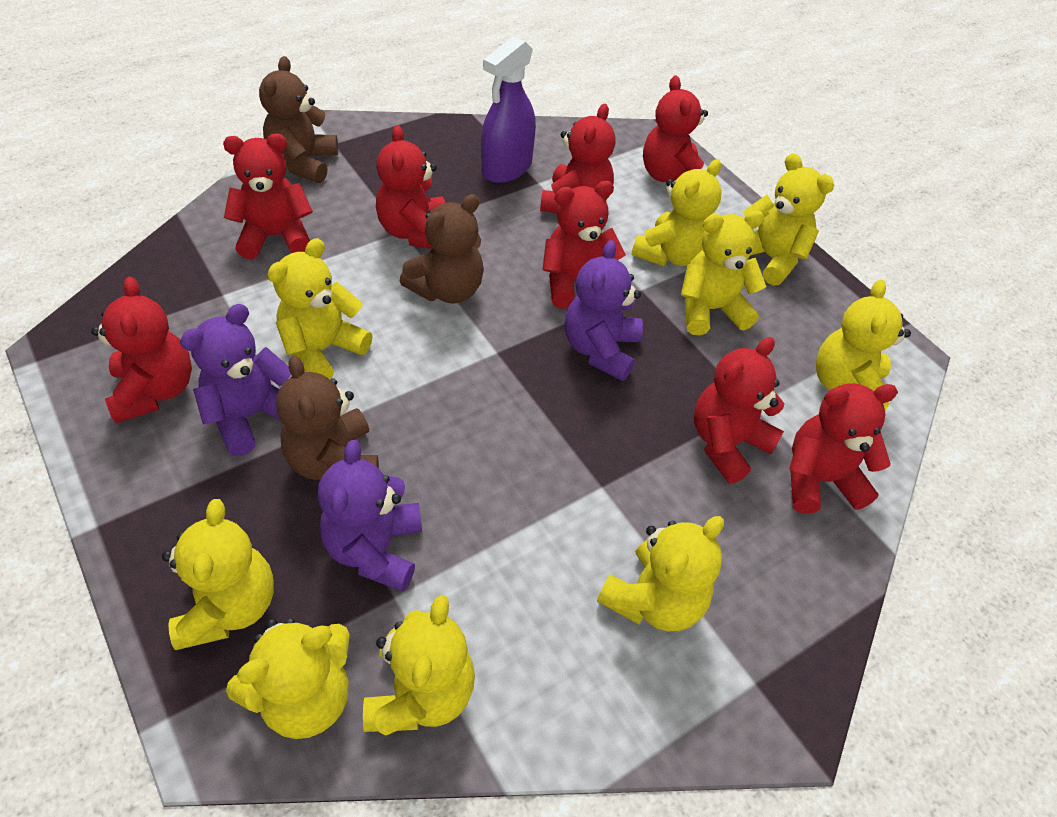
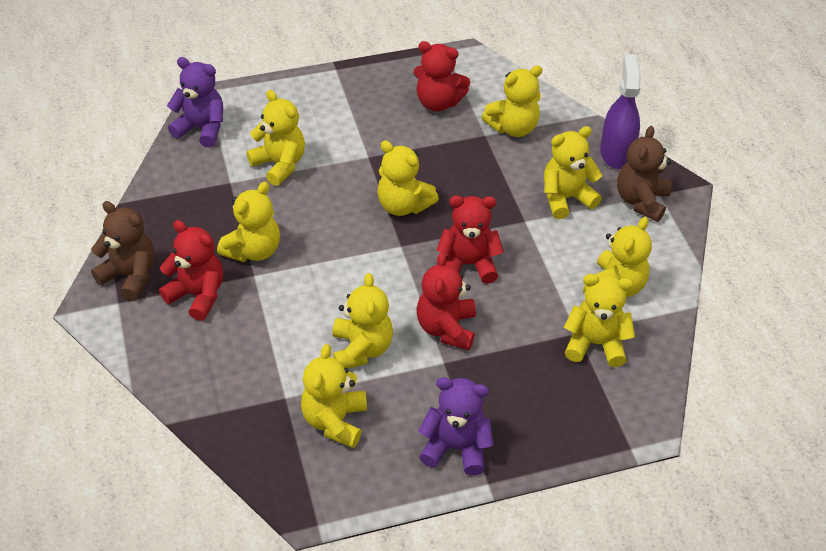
brown teddy bear: [259,56,338,183] [276,355,379,480] [400,194,484,304] = 3 -> [91,201,155,301] [617,126,672,222] = 2
purple teddy bear: [180,304,291,456] [318,440,422,592] [565,240,643,381] = 3 -> [167,57,223,147] [418,377,494,475] = 2
red teddy bear: [91,277,192,423] [223,133,313,259] [376,125,445,249] [540,104,616,213] [542,181,626,309] [643,75,708,182] [694,337,785,484] [789,383,898,514] = 8 -> [159,220,223,321] [413,41,470,111] [417,252,476,350] [436,196,504,284] = 4

